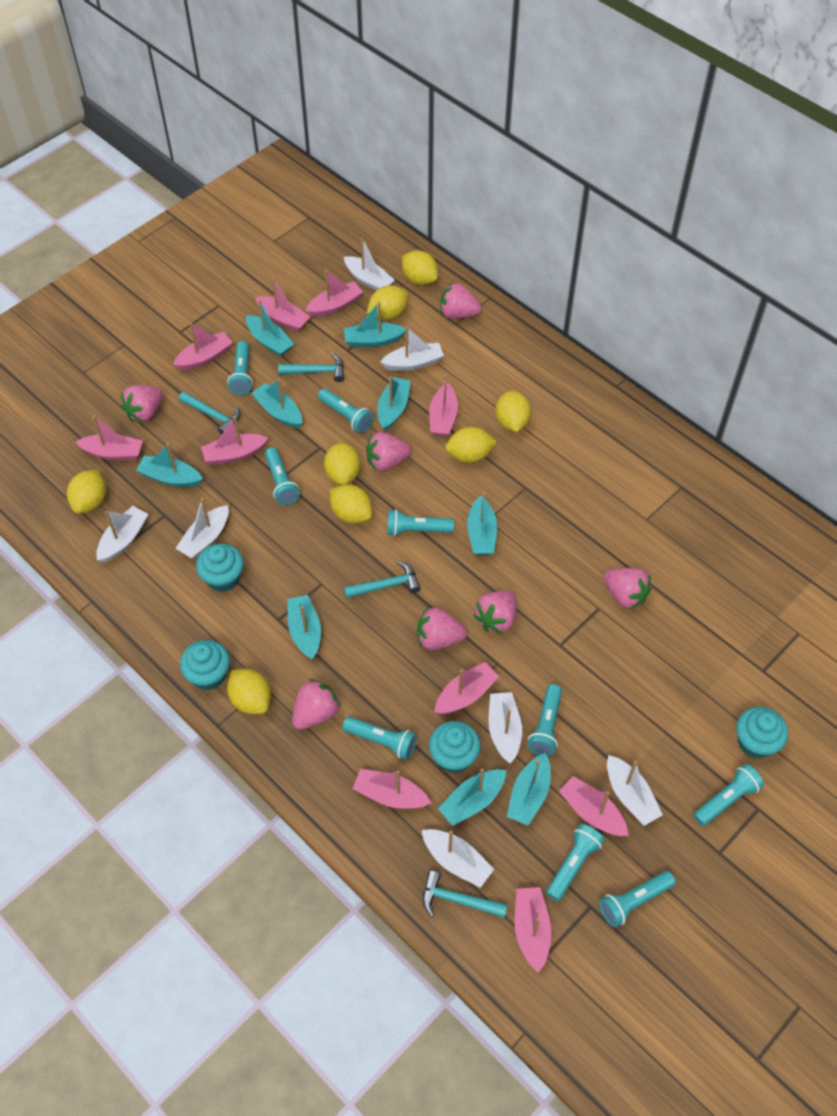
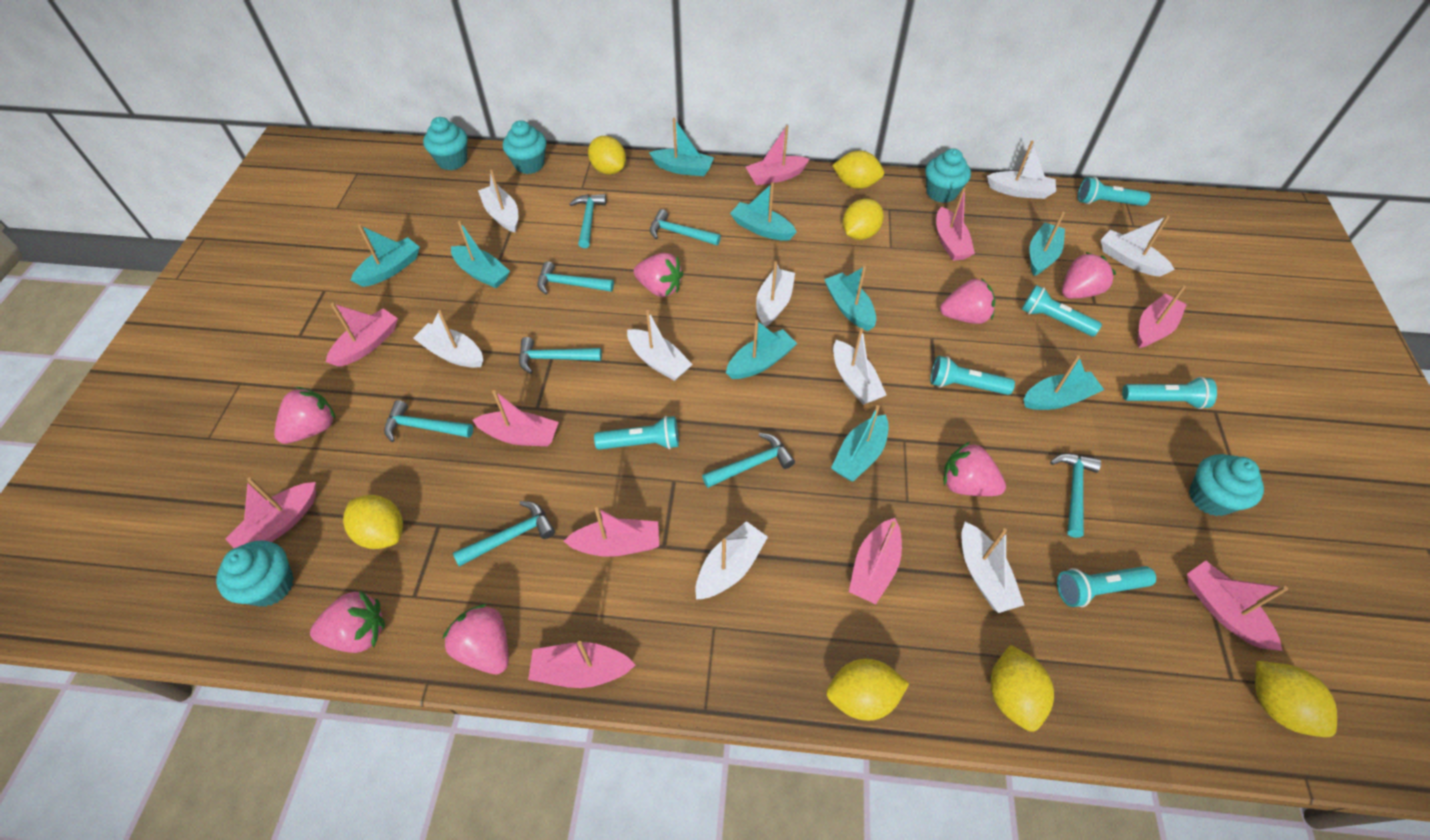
turquoise cupcake: [180,640,230,690] [196,544,244,592] [429,721,481,773] [736,707,788,759] = 4 -> [216,540,294,607] [423,117,468,170] [503,120,546,174] [925,148,971,203] [1189,454,1264,516] = 5
turquoise flashlight: [227,341,253,395] [265,447,300,505] [318,389,374,433] [343,717,417,760] [387,509,454,536] [528,684,562,756] [546,824,605,901] [599,871,676,927] [694,764,764,826] = 9 -> [594,416,679,450] [930,356,1015,395] [1022,285,1102,336] [1057,566,1156,607] [1078,177,1151,206] [1122,377,1217,409] = 6
turquoise hammer: [179,392,240,434] [278,353,344,382] [344,561,421,598] [422,871,508,918] = 4 -> [384,400,473,442] [453,501,555,567] [519,337,602,374] [537,261,614,295] [569,194,606,248] [650,209,721,245] [702,433,795,488] [1050,454,1101,538] = 8
white boat: [96,506,148,563] [175,498,229,559] [344,238,395,291] [380,326,444,371] [422,829,494,888] [488,692,522,764] [607,755,663,826] = 7 -> [413,310,483,368] [478,169,518,232] [627,310,693,381] [696,521,768,599] [756,261,795,327] [833,328,887,405] [961,522,1024,613] [987,141,1056,199] [1101,215,1175,276] = 9
yellow lemon: [67,470,106,513] [227,669,271,714] [324,442,361,485] [330,484,372,524] [367,285,409,320] [402,250,438,285] [445,427,497,463] [495,391,531,432] = 8 -> [343,495,403,549] [588,136,626,175] [826,659,909,721] [832,150,884,189] [843,199,884,240] [991,645,1054,732] [1255,661,1337,737] = 7

